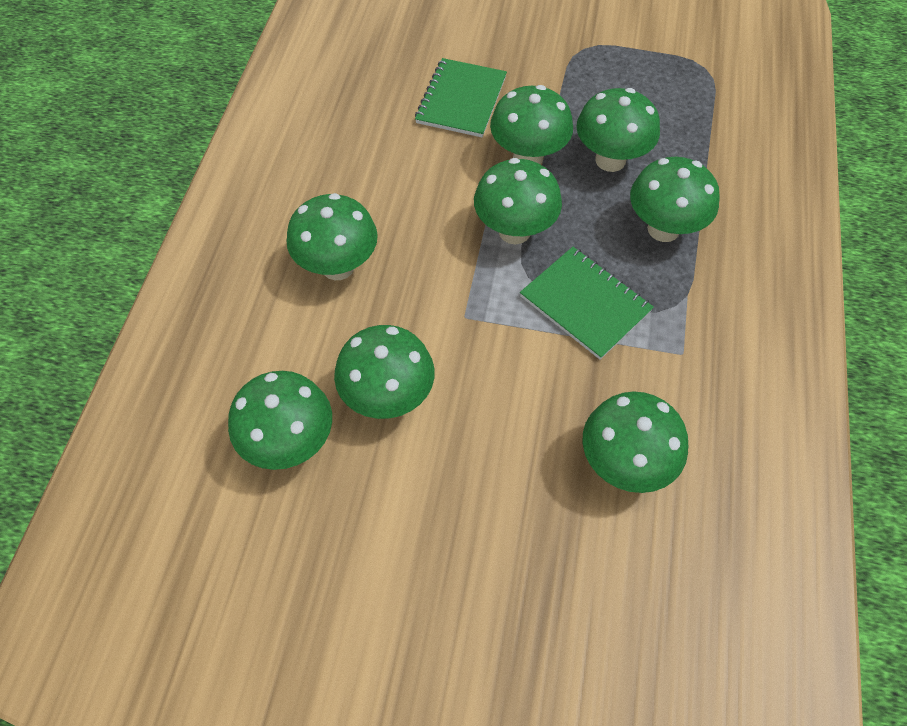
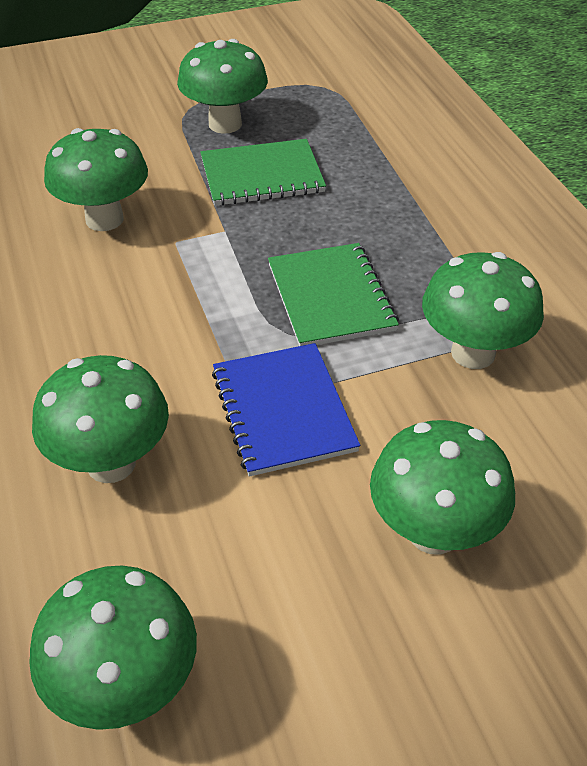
blue notebook: none = 0 -> [212,343,360,477] = 1
green mushroom: [228,371,332,470] [286,193,378,280] [334,325,434,419] [474,158,562,244] [490,85,573,165] [576,88,660,172] [583,391,688,493] [630,157,720,242] = 8 -> [29,566,197,730] [32,355,169,483] [44,128,148,231] [177,39,268,134] [370,420,515,555] [422,252,544,369] = 6

